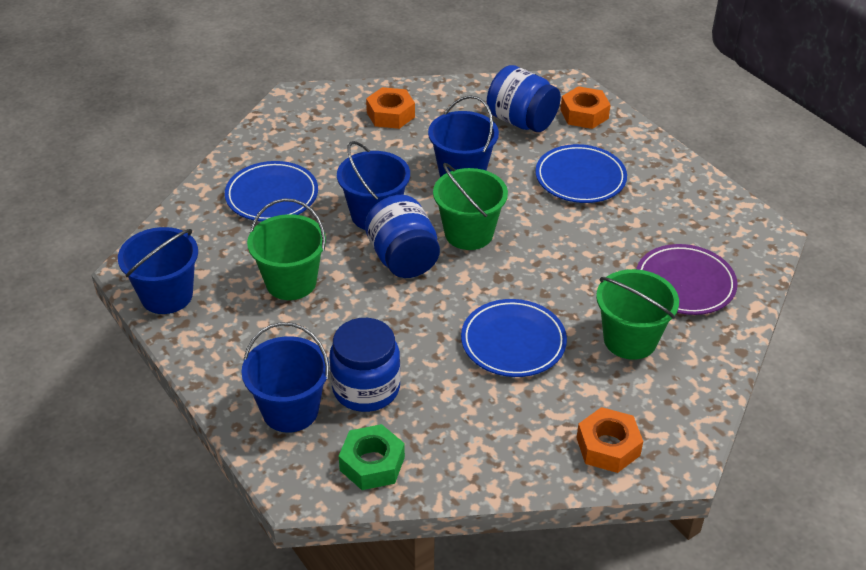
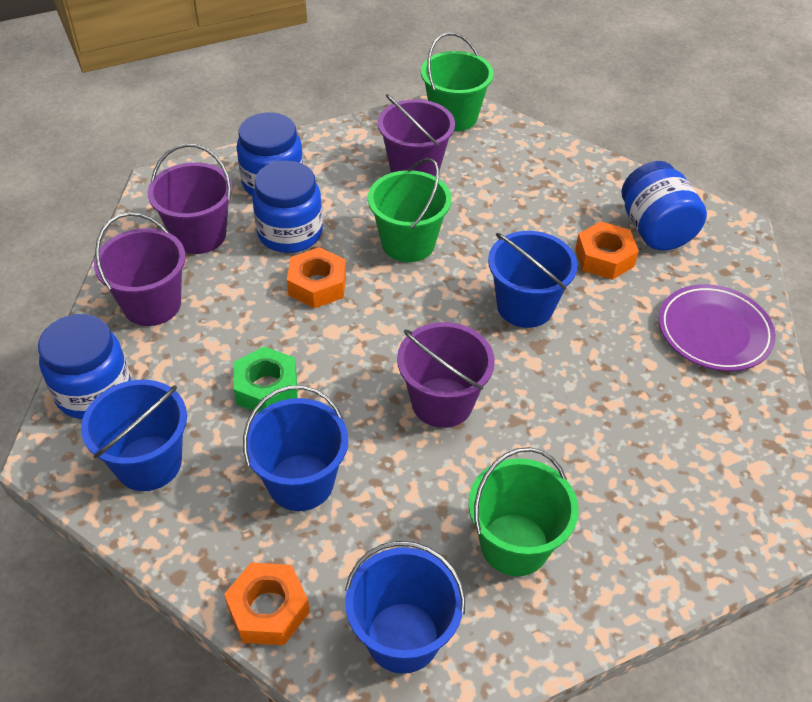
blue jar: [329,318,401,412] [365,195,440,278] [487,65,561,132] = 3 -> [38,314,131,419] [236,112,303,196] [252,161,323,253] [621,161,707,250] = 4
blue plate: [225,161,318,222] [461,299,567,377] [535,144,627,203] = 3 -> none = 0
purple bucket: none = 0 -> [94,212,186,326] [148,144,233,254] [378,94,455,177] [397,322,495,428] = 4

